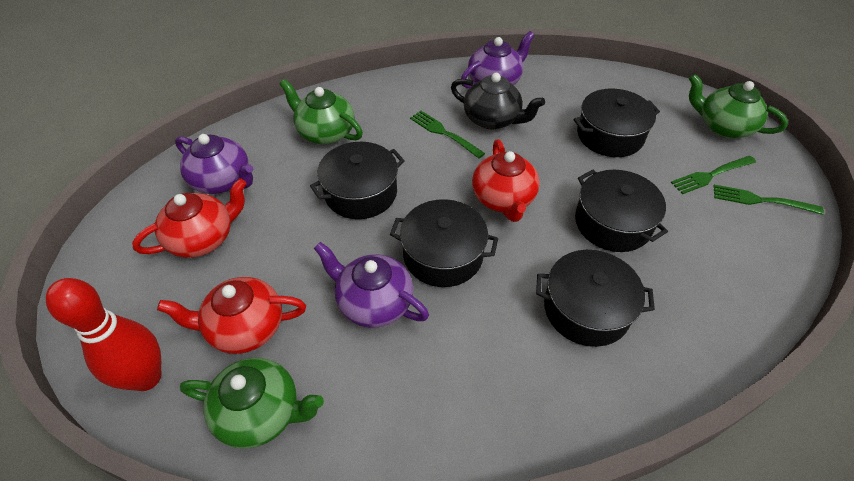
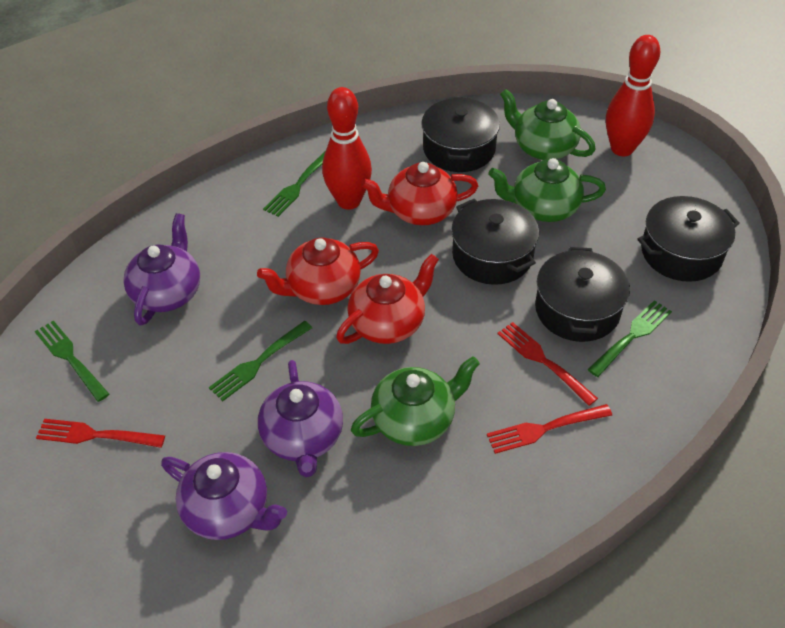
black pot: [310,142,405,219] [390,199,498,287] [536,250,655,347] [574,89,660,157] [575,169,668,252] = 5 -> [421,97,500,172] [451,199,539,285] [535,247,630,342] [637,196,740,282] = 4
black teapot: [451,73,545,129] = 1 -> none = 0
green fork: [410,111,485,158] [671,156,756,194] [714,185,824,215] = 3 -> [35,320,109,402] [209,321,312,401] [263,152,325,217] [587,300,672,377] = 4
red bowling pin: [46,278,162,391] = 1 -> [322,87,372,210] [606,35,660,156] = 2
red fork: none = 0 -> [36,419,165,448] [487,404,612,454] [497,322,598,406] = 3

